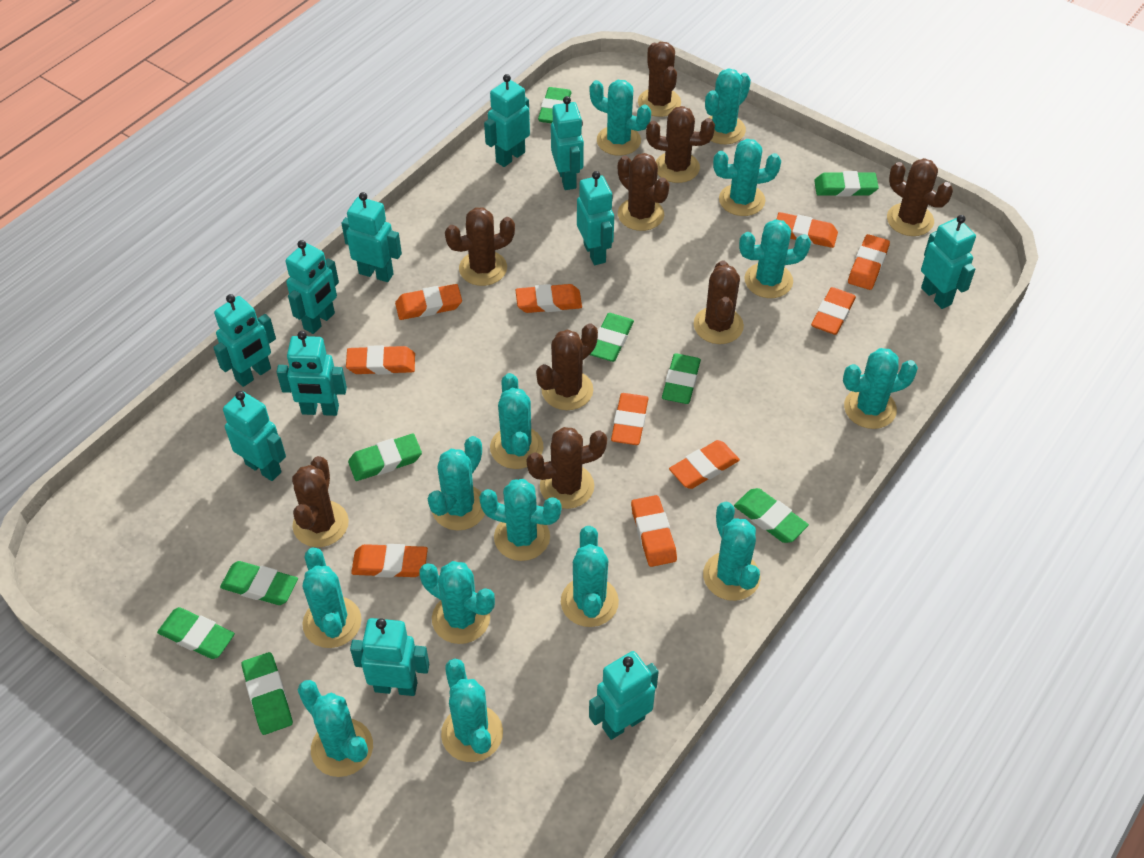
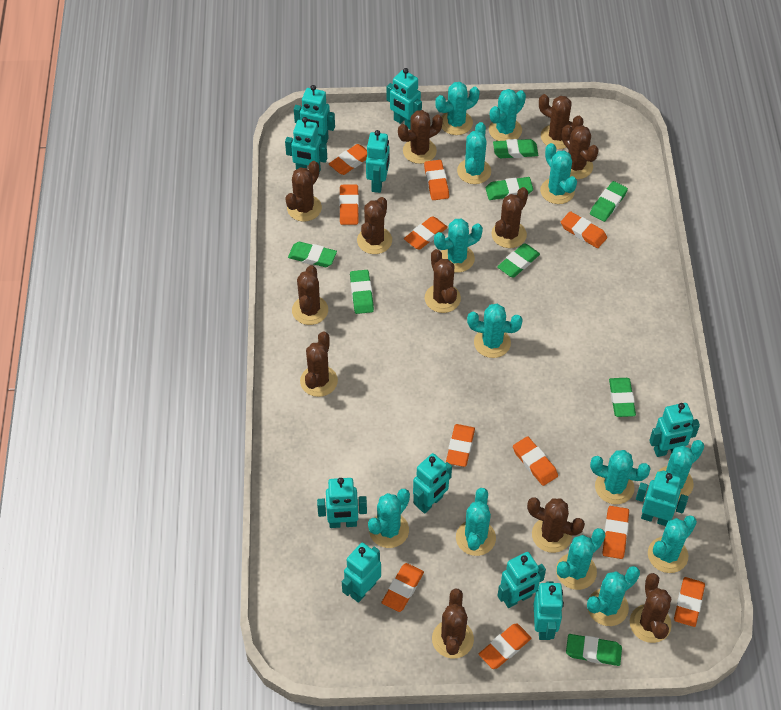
brown cactus: [292,456,349,547] [445,207,515,286] [527,427,607,509] [536,323,598,410] [618,153,670,231] [638,42,681,117] [646,106,715,183] [694,260,744,344] [887,158,953,236] = 9 -> [285,161,322,222] [292,265,328,325] [300,331,338,397] [357,197,392,254] [398,110,443,164] [425,249,461,313] [432,589,474,659] [491,187,528,248] [527,497,585,553] [539,94,584,149] [562,125,599,179] [630,573,672,643] = 12
green eraser: [157,607,235,659] [220,561,298,605] [241,652,293,735] [348,434,422,481] [538,87,571,123] [590,313,634,362] [662,353,701,404] [734,488,809,543] [814,171,879,197] = 9 -> [288,242,337,267] [350,270,374,314] [486,177,533,200] [493,139,538,158] [497,243,540,278] [566,634,622,666] [590,181,628,222] [609,378,636,417] = 8
orange eraser: [346,345,415,375] [351,544,428,578] [395,284,462,320] [516,284,582,313] [611,393,649,445] [631,495,677,567] [669,440,740,489] [777,212,838,248] [811,287,856,335] [848,234,890,290] = 10 -> [329,144,367,175] [339,184,359,225] [381,563,424,612] [404,216,448,250] [424,160,449,200] [446,424,475,467] [479,623,532,669] [513,436,558,486] [561,211,607,248] [602,506,629,559] [674,577,705,627] = 11
turquoise cactus: [298,680,373,777] [302,547,362,648] [419,561,495,644] [428,436,485,531] [441,659,503,762] [479,479,561,561] [490,373,543,469] [561,526,619,627] [590,80,651,156] [703,501,760,601] [705,68,751,144] [713,139,781,216] [739,219,811,298] [843,348,918,429] = 14 -> [368,489,410,548] [434,219,483,273] [435,82,480,135] [456,488,496,556] [457,122,491,184] [467,304,523,358] [489,89,526,141] [540,143,577,204] [556,528,605,590] [587,566,640,626] [590,450,651,504] [648,515,697,573] [654,440,704,500] = 13

